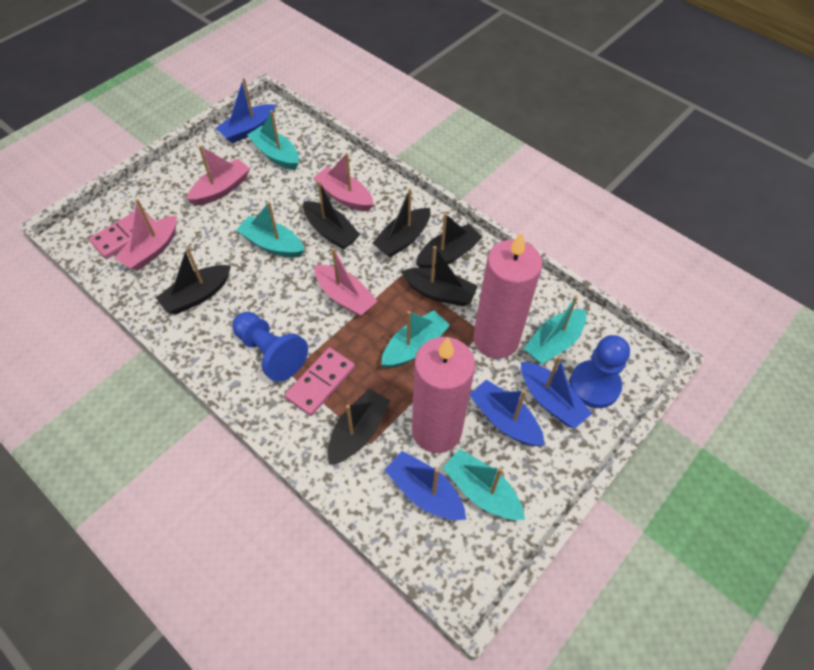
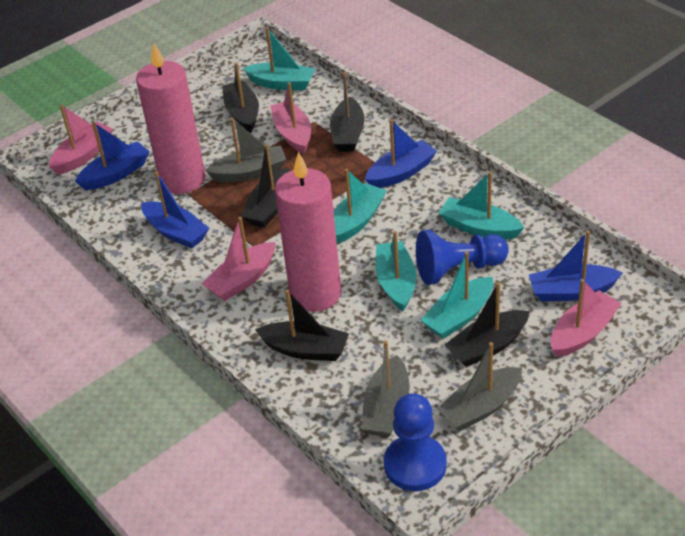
black boat: [156,247,231,314] [303,181,360,250] [328,389,390,465] [373,188,431,257] [401,246,478,306] [416,213,482,268] = 6 -> [222,62,259,133] [241,144,290,228] [255,289,349,361] [330,72,365,152] [445,282,529,367] = 5
grey boat: none = 0 -> [205,118,286,182] [362,340,410,437] [437,342,522,431] = 3
pink domino: [89,209,155,259] [285,347,355,416] = 2 -> none = 0

